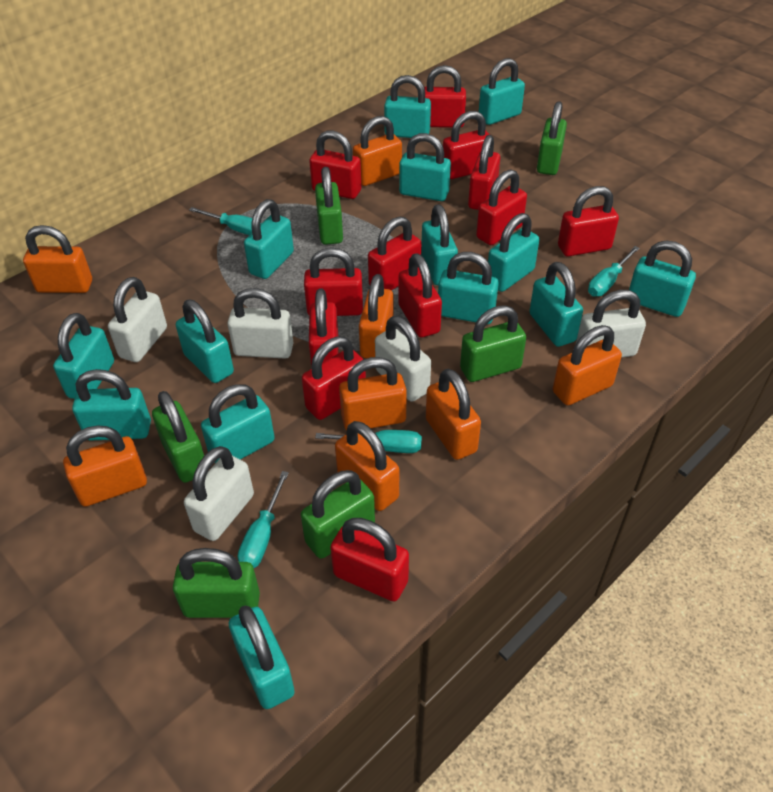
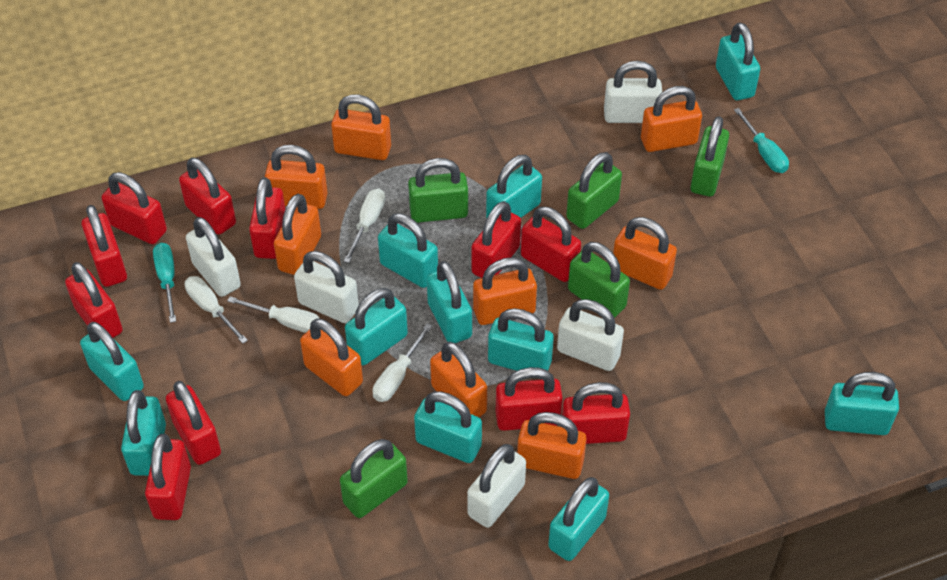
green padlock: [152,391,204,483] [173,548,260,618] [301,470,375,559] [315,167,343,245] [460,305,526,382] [537,101,567,175] = 6 -> [340,439,408,518] [408,158,468,223] [566,152,622,229] [568,242,630,318] [691,116,729,197] = 5
orange padlock: [23,225,92,293] [63,425,147,507] [335,421,399,511] [339,357,407,431] [353,116,402,186] [359,274,393,358] [426,369,481,460] [553,325,622,405] = 8 -> [265,145,328,209] [274,194,321,275] [300,319,363,396] [331,94,391,160] [430,342,487,417] [473,257,537,325] [517,412,587,479] [613,217,677,290] [641,86,702,152] = 9
red padlock: [302,337,366,420] [304,247,363,316] [309,130,361,199] [309,288,338,369] [330,518,409,601] [368,217,422,290] [398,253,442,338] [424,65,466,128] [443,111,490,179] [468,135,500,210] [476,169,527,245] [558,186,619,257] = 12 -> [65,262,123,338] [82,205,127,287] [102,172,167,244] [145,434,191,520] [166,381,221,465] [179,158,236,235] [249,177,285,259] [472,201,521,278] [496,367,563,431] [521,207,581,282] [562,382,630,444] = 11
turquoise padlock: [53,313,114,399] [72,369,151,441] [176,300,234,383] [201,384,275,463] [229,605,295,709] [244,199,294,279] [384,75,431,138] [399,133,451,201] [421,204,458,285] [438,252,499,324] [479,58,525,125] [488,213,539,292] [530,262,583,347] [629,240,696,317] = 14 -> [80,322,144,401] [121,390,166,476] [345,288,408,365] [378,214,438,288] [414,391,482,463] [427,261,472,343] [486,155,542,218] [488,308,554,371] [548,477,609,561] [716,23,760,100] [825,372,899,435] = 11
turquoise screwdriver: [189,207,252,235] [238,471,289,568] [315,430,422,453] [588,246,640,296] = 4 -> [153,243,176,323] [734,108,789,173] = 2
white screwdriver: none = 0 -> [185,276,248,344] [227,296,320,333] [344,188,385,263] [373,323,432,402] = 4

